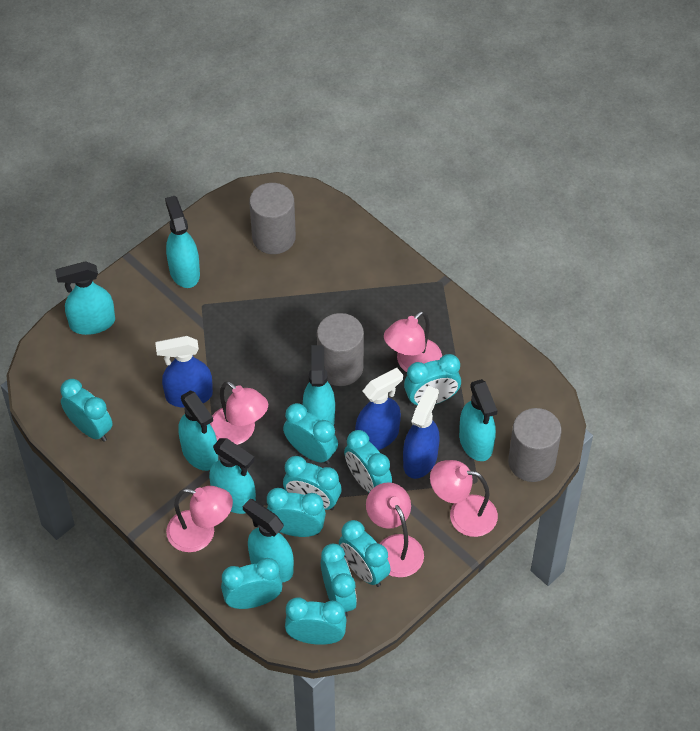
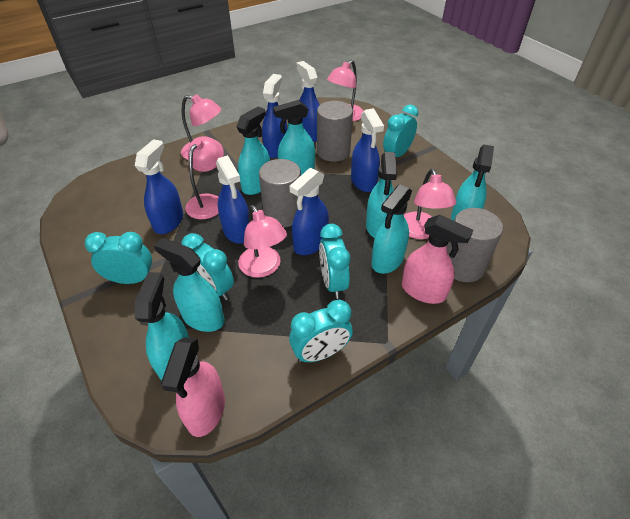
blue spray bottle: [155,336,213,408] [355,368,403,450] [403,386,439,479] = 3 -> [135,139,183,234] [216,155,249,244] [262,74,288,158] [289,168,329,255] [296,61,320,142] [351,108,384,192] = 6
pink spray bottle: none = 0 -> [161,337,225,437] [402,215,473,304] = 2
turquoise clock: [60,379,113,442] [221,558,283,609] [267,488,326,537] [283,403,338,464] [283,456,341,510] [285,597,347,645] [321,544,357,617] [339,520,391,587] [344,430,392,493] [404,354,461,406] = 10 -> [85,232,152,284] [181,233,234,300] [289,300,353,363] [319,224,350,299] [383,105,418,157] = 5

